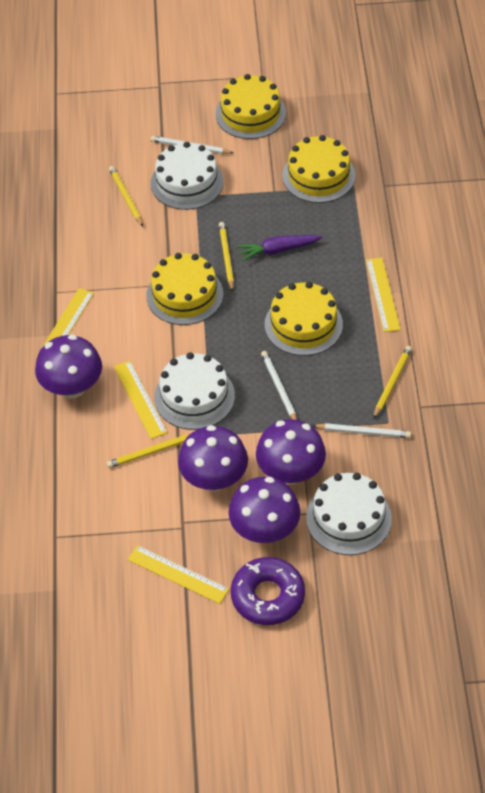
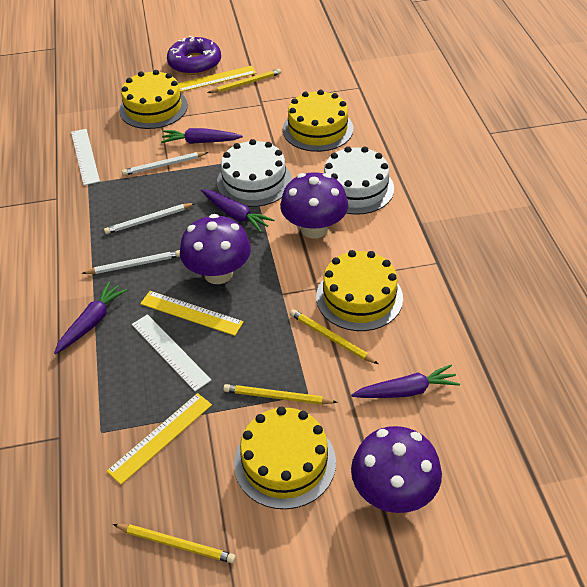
purple carrot: [237,235,322,261] = 1 -> [54,282,127,354] [161,128,243,144] [201,189,274,233] [351,365,460,398] = 4
purple mushroom: [35,335,102,399] [178,425,248,491] [229,477,300,543] [256,419,326,485] = 4 -> [180,214,251,284] [280,172,348,239] [351,426,442,513] = 3
white cake: [151,142,224,210] [154,352,235,430] [306,473,392,555] = 3 -> [217,139,292,207] [324,146,394,215] = 2
white ruler: none = 0 -> [71,129,100,185] [132,314,212,391] = 2
yellow ruler: [36,288,94,358] [114,360,168,439] [128,545,229,604] [366,258,401,332] = 4 -> [107,393,212,484] [140,291,244,336] [178,66,256,92] = 3

